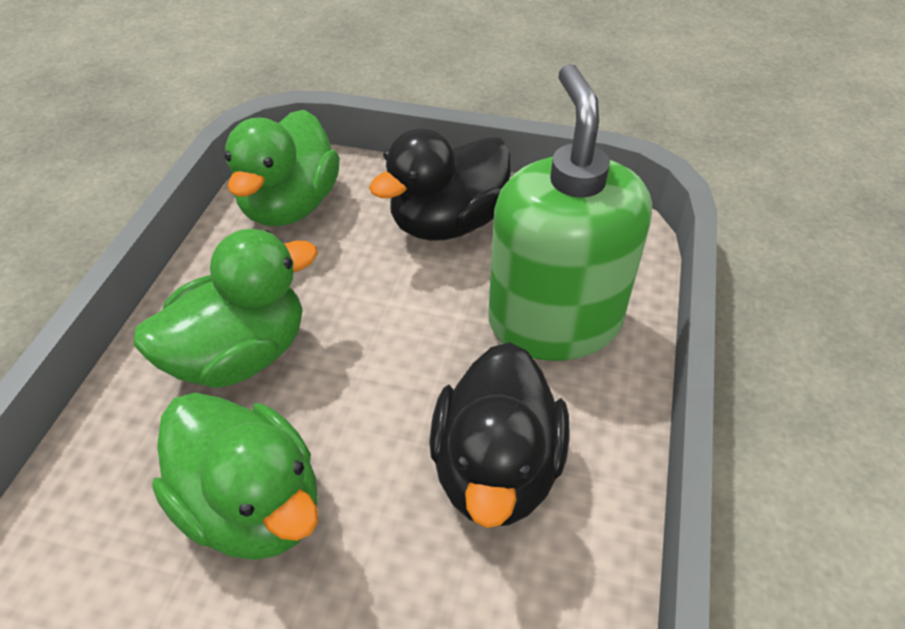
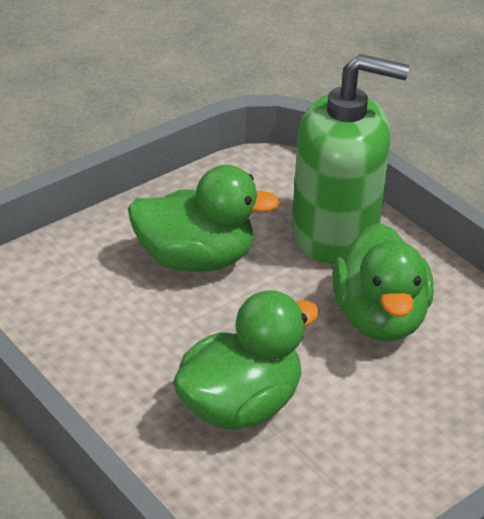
black duck: [369,128,511,241] [429,342,570,528] = 2 -> none = 0

